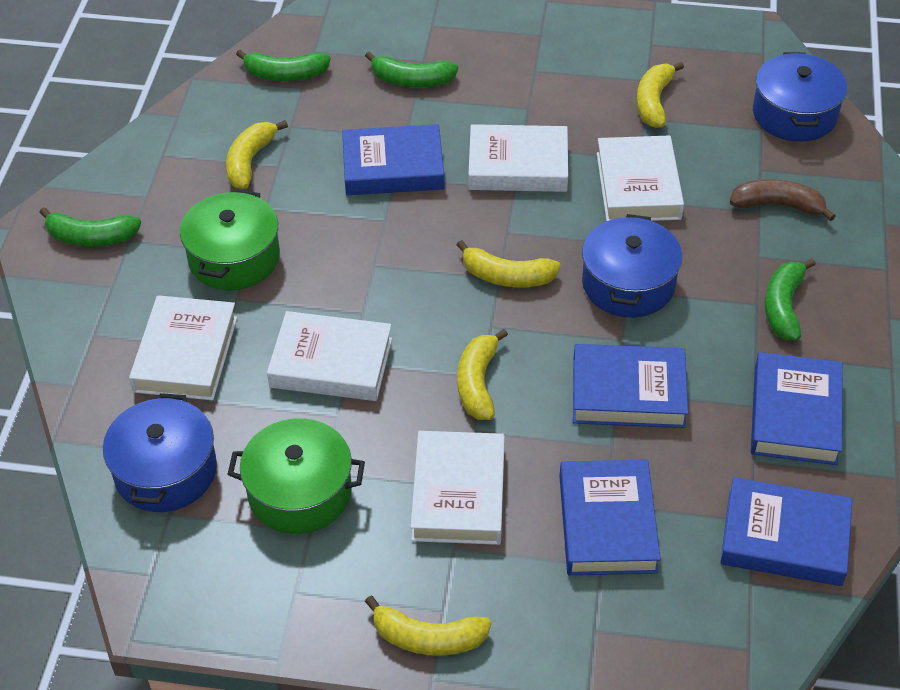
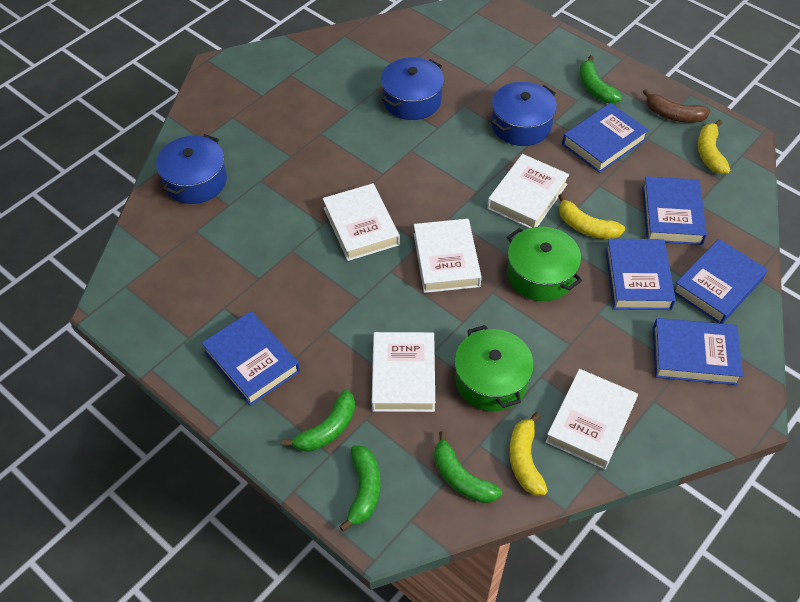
blue book: [342,124,445,195] [559,460,661,575] [573,344,688,428] [720,477,852,586] [751,352,843,465] = 5 -> [202,311,300,406] [562,103,649,173] [605,239,676,310] [642,176,707,245] [653,318,743,385] [674,239,768,324] = 6
yellow banana: [226,120,288,189] [365,596,491,656] [457,240,561,287] [457,329,508,420] [636,62,684,128] = 5 -> [509,412,548,495] [558,194,625,239] [698,120,731,174] = 3

